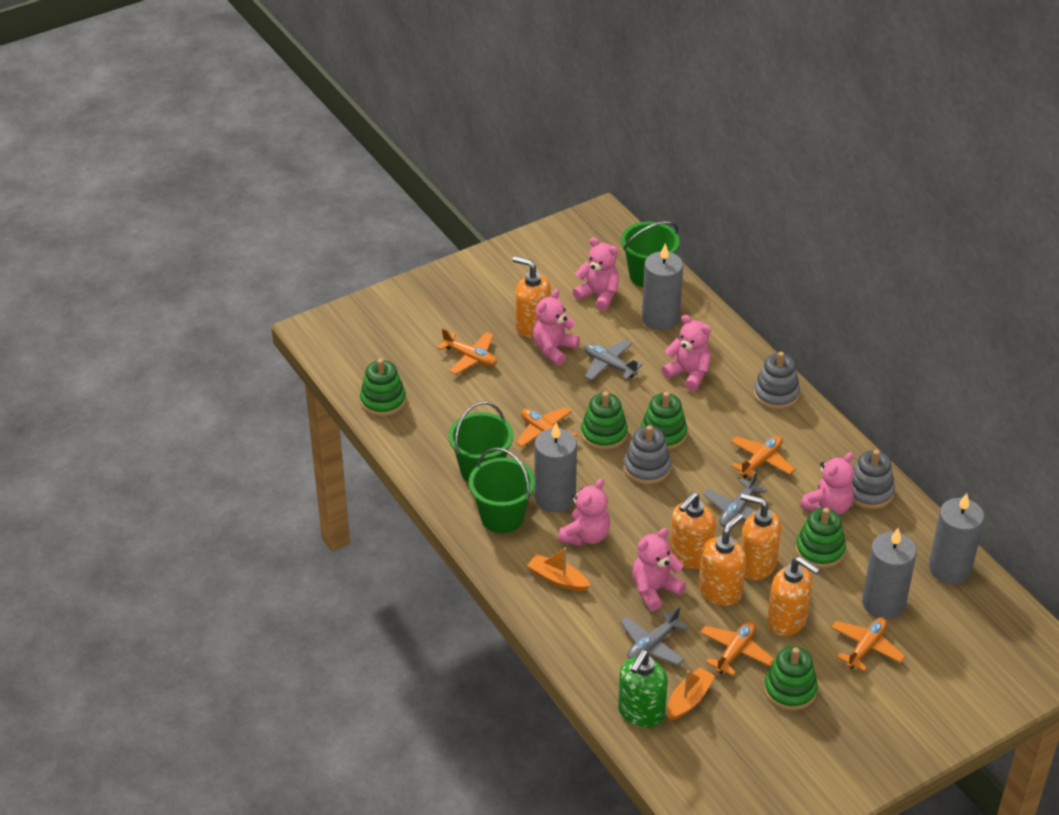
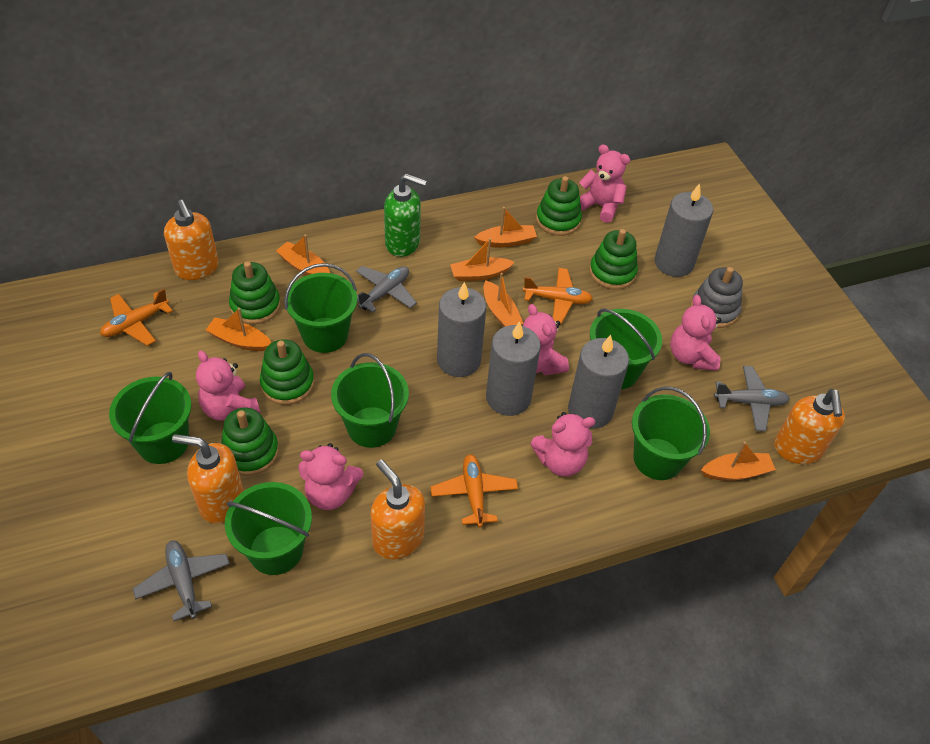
green bucket: [448,401,513,483] [469,448,535,533] [621,221,680,287] = 3 -> [109,372,191,464] [225,482,312,575] [284,263,357,353] [331,353,409,448] [590,308,662,389] [632,386,710,480] = 6
grey stacking toy: [624,425,671,485] [754,352,800,410] [851,450,895,509] = 3 -> [691,267,743,328] = 1
orange boat: [527,548,591,591] [667,667,715,721] = 2 -> [206,308,271,351] [276,234,330,276] [450,238,515,281] [474,207,537,248] [484,273,524,327] [701,441,776,481] = 6
orange plane: [437,328,497,375] [516,407,578,447] [700,621,774,676] [731,435,795,479] [831,617,905,672] = 5 -> [100,289,173,346] [430,454,518,528] [523,268,593,324] = 3
orange soap dispenser: [512,256,551,338] [670,492,716,569] [698,513,746,606] [740,493,781,580] [767,557,820,636] = 5 -> [164,200,219,280] [172,434,244,524] [370,459,425,559] [774,389,845,464] = 4

